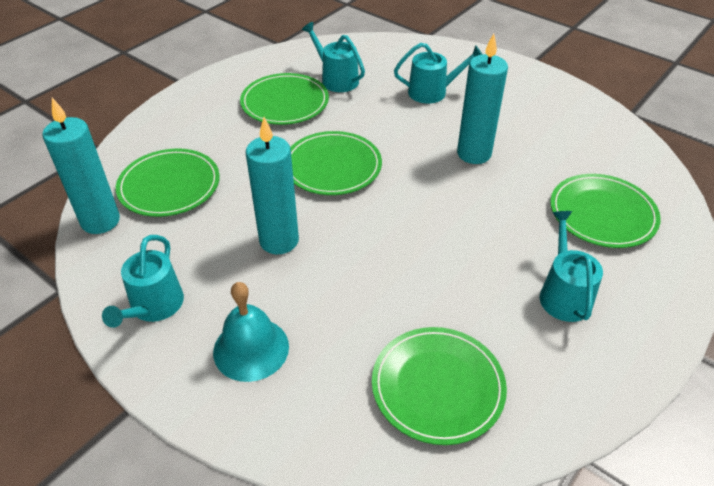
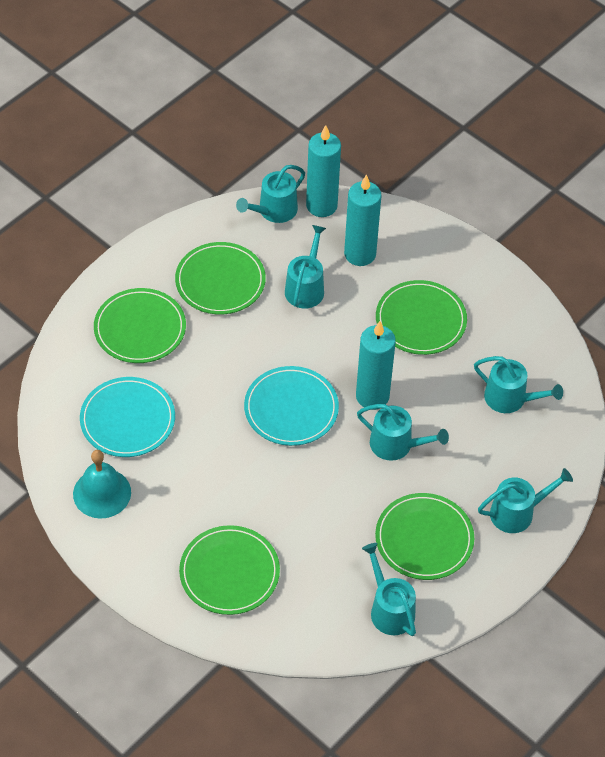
turquoise plate: none = 0 -> [80,377,175,457] [244,366,339,446] = 2
turquoise watering can: [102,235,184,328] [302,22,365,92] [394,43,483,104] [539,211,603,322] = 4 -> [236,165,305,223] [285,225,326,309] [357,404,449,461] [362,543,416,636] [474,356,563,413] [478,468,573,533] = 6

